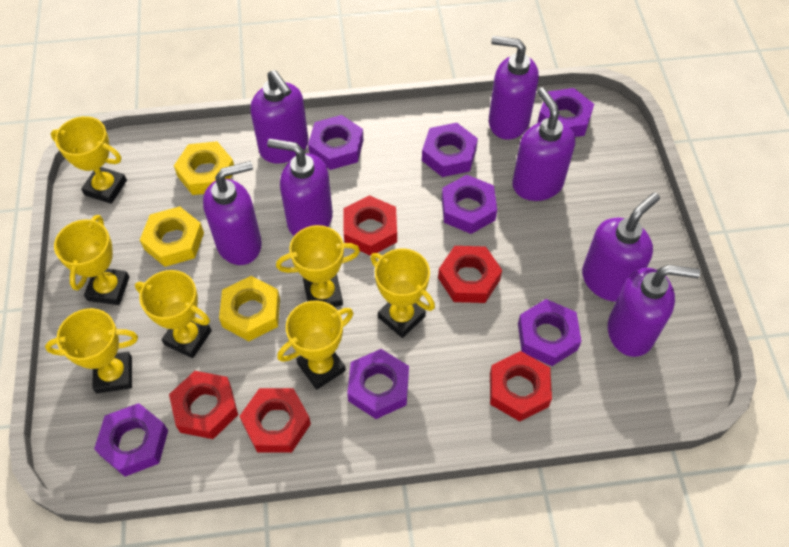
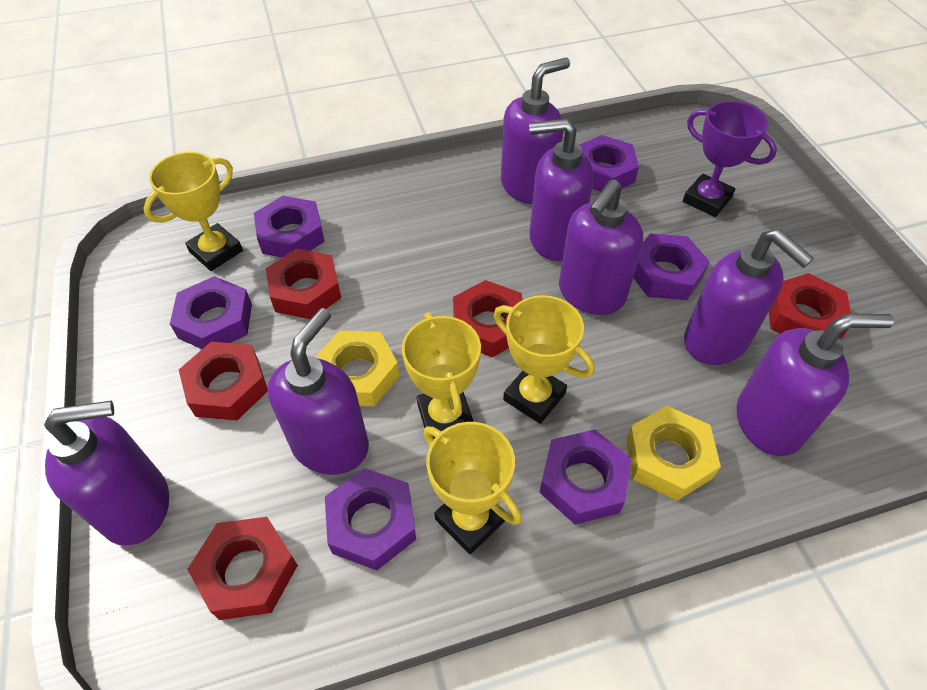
purple nut: [94,403,168,477] [308,115,363,170] [347,349,409,419] [422,123,478,177] [442,175,497,234] [518,299,582,366] [537,88,594,137] = 7 -> [170,276,252,349] [254,196,325,258] [325,468,416,570] [539,429,631,525] [579,135,639,192] [633,234,710,300] = 6
purple trophy: none = 0 -> [683,101,777,217] = 1
yellow nut: [140,206,204,267] [174,141,234,195] [219,276,280,341] = 3 -> [315,331,399,407] [626,406,721,501] = 2
yellow trophy: [45,308,138,393] [51,116,127,204] [54,215,129,305] [135,270,212,358] [276,225,360,307] [277,300,353,390] [370,248,435,338] = 7 -> [143,152,243,271] [402,312,481,439] [423,422,522,554] [494,295,594,424] = 4

